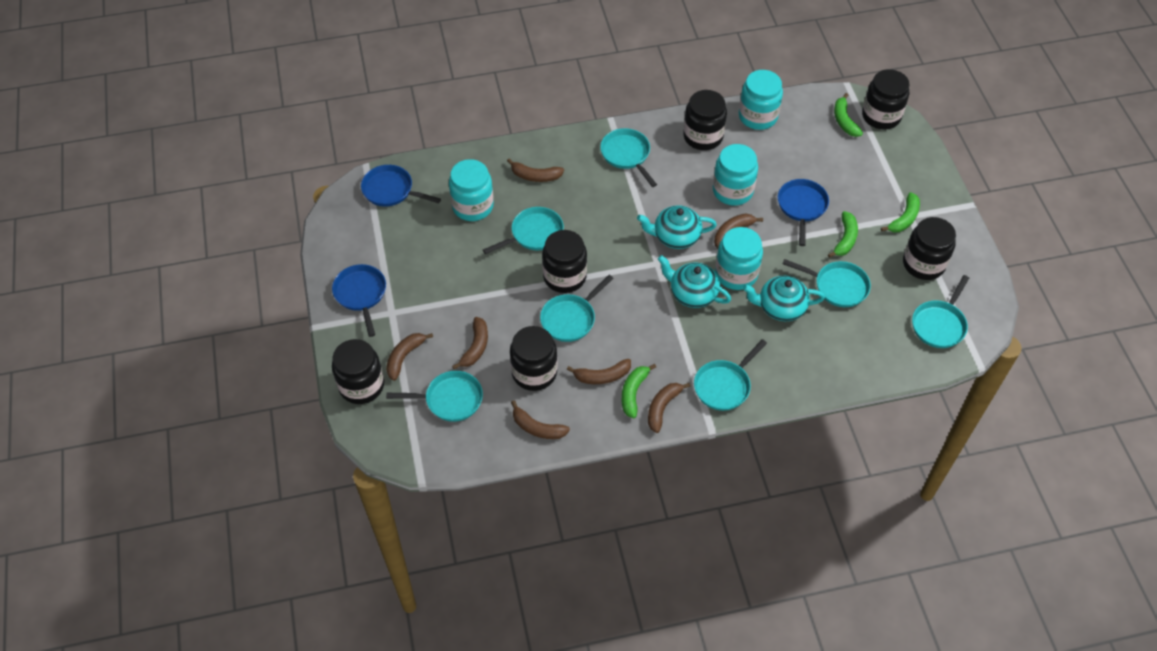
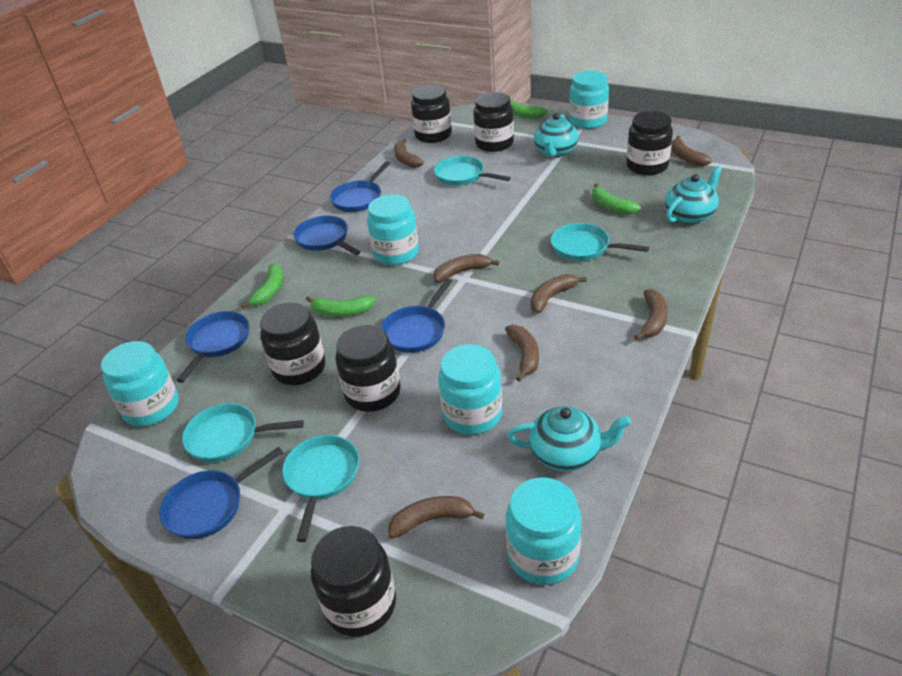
blue pan: [332,264,386,337] [361,165,441,207] [778,179,829,246] = 3 -> [159,447,283,539] [176,311,249,383] [293,216,360,255] [330,162,390,212] [381,279,452,353] = 5
turquoise jar: [449,159,494,221] [713,144,758,205] [715,227,763,290] [739,70,783,130] = 4 -> [101,341,179,427] [367,194,419,265] [438,344,502,435] [506,477,582,585] [569,71,609,129] = 5
turquoise pan: [386,371,483,422] [483,207,564,254] [540,275,614,342] [600,128,657,187] [694,339,767,411] [782,259,871,307] [912,275,969,348] = 7 -> [182,403,304,462] [282,435,359,542] [434,156,511,186] [551,223,649,261] = 4

